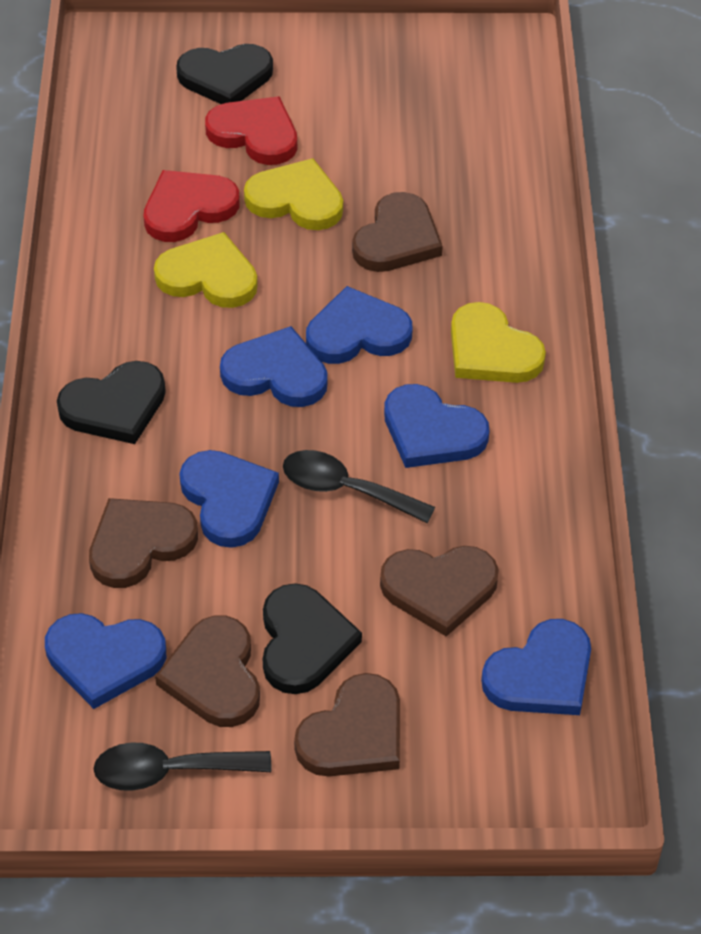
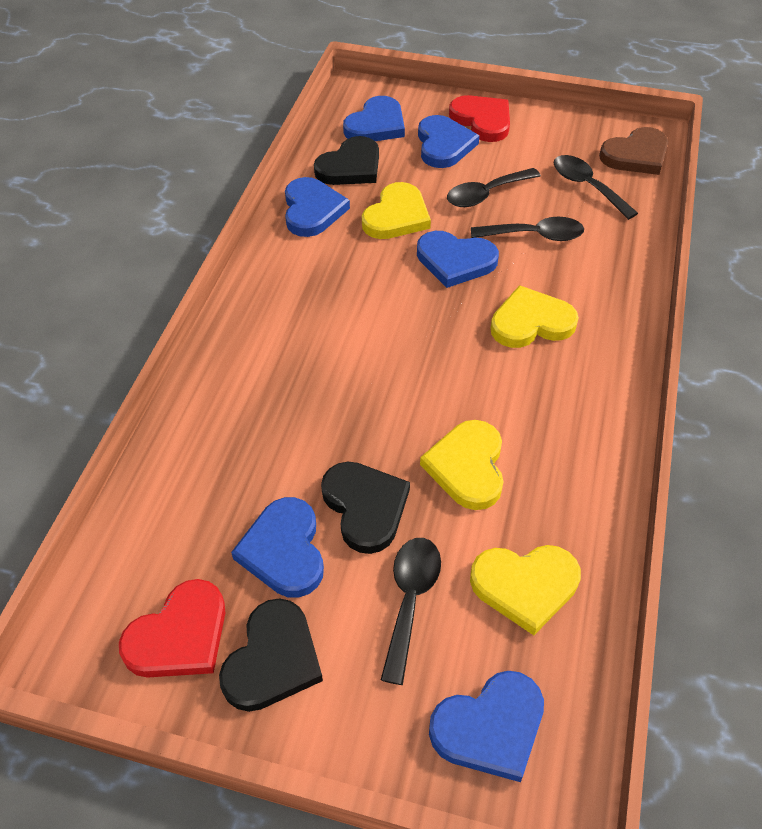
black spoon: [94,742,271,791] [283,450,435,523] = 2 -> [381,538,441,685] [447,168,541,207] [471,217,584,241] [553,155,638,220] = 4
brown heart: [89,498,198,588] [155,615,260,727] [294,673,400,777] [352,192,443,272] [380,546,499,637] = 5 -> [599,127,668,175] = 1
yellow heart: [154,232,258,308] [244,158,343,230] [451,302,546,383] = 3 -> [362,182,431,239] [420,420,504,510] [470,545,581,635] [490,285,579,348] = 4

